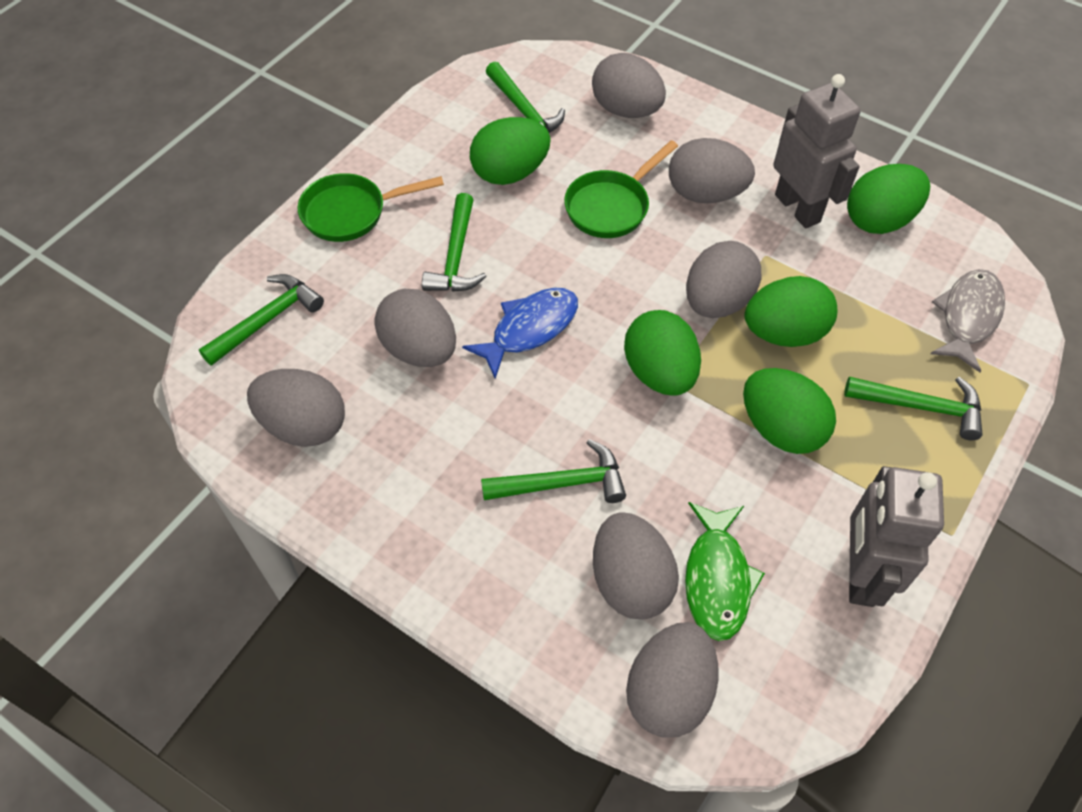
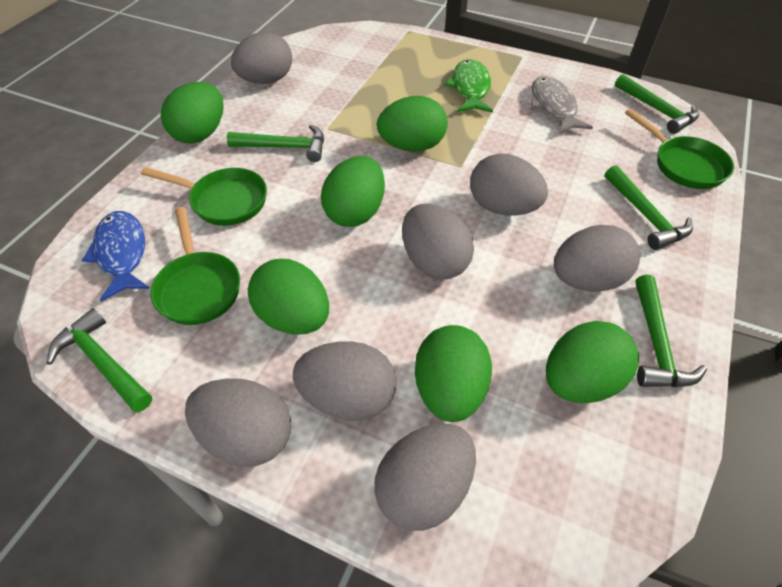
green egg: [470,117,551,185] [624,310,701,396] [743,368,836,454] [745,276,837,347] [847,164,930,234] = 5 -> [161,82,224,144] [248,259,329,334] [321,156,385,227] [377,96,448,152] [415,325,492,422] [546,321,639,403] = 6
green pan: [297,173,444,242] [564,140,678,238] = 2 -> [141,167,267,226] [151,207,240,325] [625,109,734,189] = 3
grey robot: [773,74,861,228] [849,466,944,607] = 2 -> none = 0

